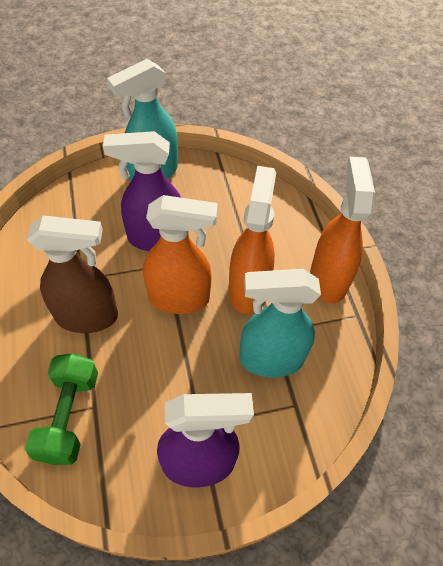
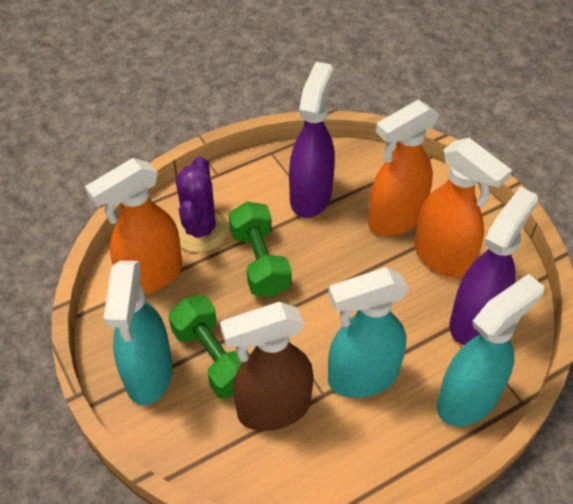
green dumbbell: [25,353,98,465] = 1 -> [168,296,249,399] [229,201,292,297] = 2
purple cactus: none = 0 -> [174,156,229,252] = 1
turquoise spray bottle: [107,59,178,182] [239,269,321,378] = 2 -> [103,261,173,406] [328,267,409,398] [437,274,544,426] = 3

